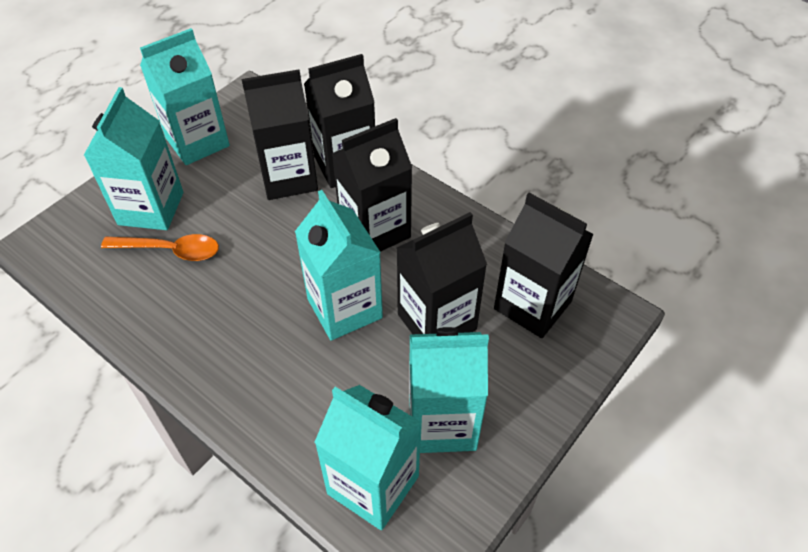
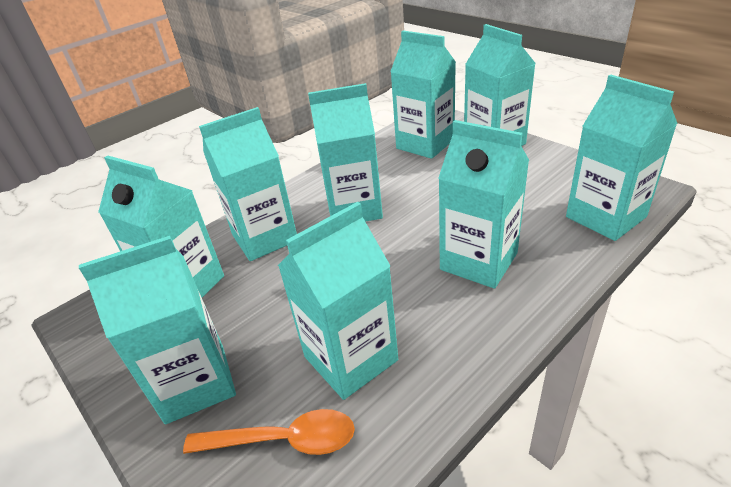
black carton: [242,69,318,200] [304,54,375,188] [332,118,412,252] [396,212,487,334] [494,193,594,338] = 5 -> none = 0
turquoise carton: [84,87,183,230] [140,28,230,165] [295,190,383,340] [314,385,422,530] [409,327,489,453] = 5 -> [79,236,236,424] [98,155,224,297] [199,107,297,261] [278,202,398,400] [308,83,383,222] [390,30,456,159] [438,120,529,289] [464,24,536,146] [566,74,678,241] = 9

